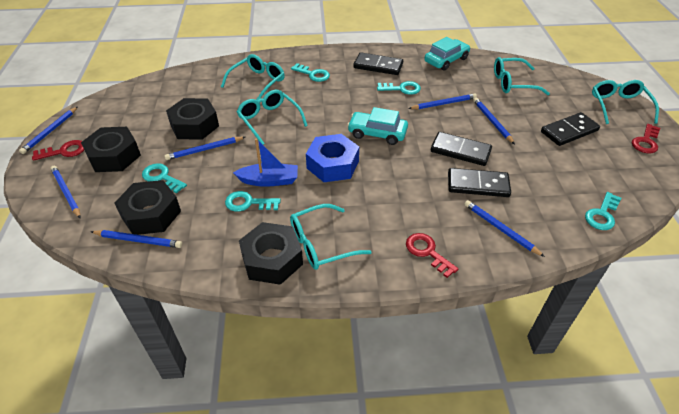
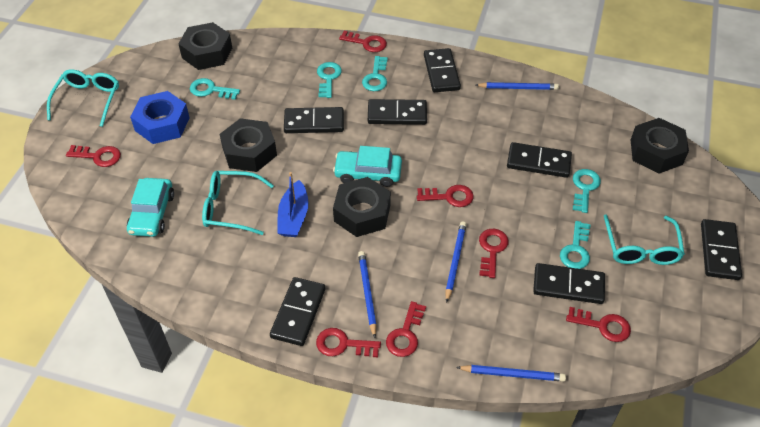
black domino: [354,52,403,75] [431,132,492,166] [448,168,511,197] [541,112,600,146] = 4 -> [270,277,326,346] [284,107,344,133] [368,99,427,125] [424,48,461,92] [507,142,572,178] [533,263,605,304] [701,219,742,280] = 7
blue pencil: [19,107,77,154] [50,166,81,218] [91,230,182,248] [164,137,245,160] [408,93,477,109] [464,200,545,257] [473,98,515,144] = 7 -> [358,251,377,338] [445,221,467,303] [456,365,566,382] [476,82,559,90] = 4
red key: [32,140,84,161] [406,233,458,278] [632,124,660,153] = 3 -> [66,145,121,167] [316,328,381,357] [339,31,387,52] [386,301,426,357] [417,185,474,207] [479,229,509,278] [566,307,631,342] = 7
turquoise glasses: [221,54,285,101] [237,90,308,145] [290,204,371,270] [494,57,550,95] [592,80,659,124] = 5 -> [47,69,119,127] [202,171,274,235] [604,214,685,265] = 3

